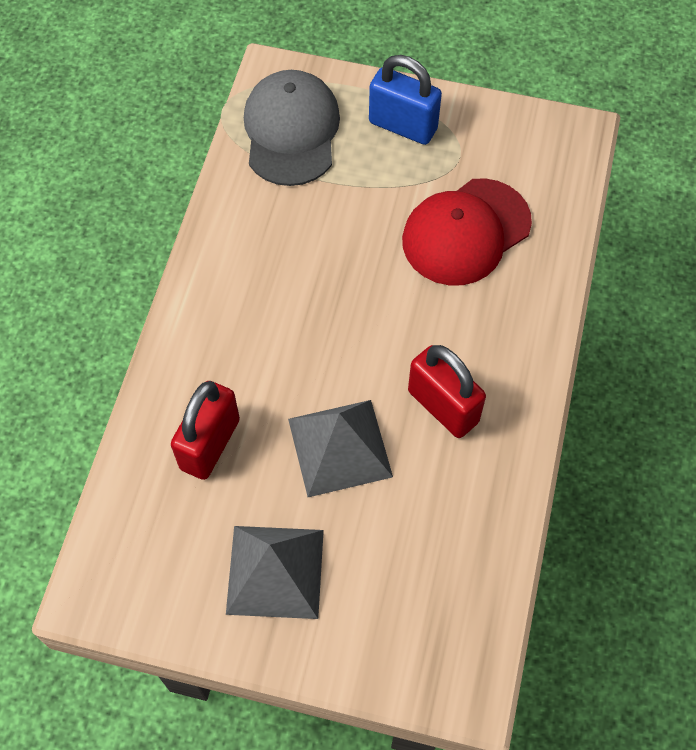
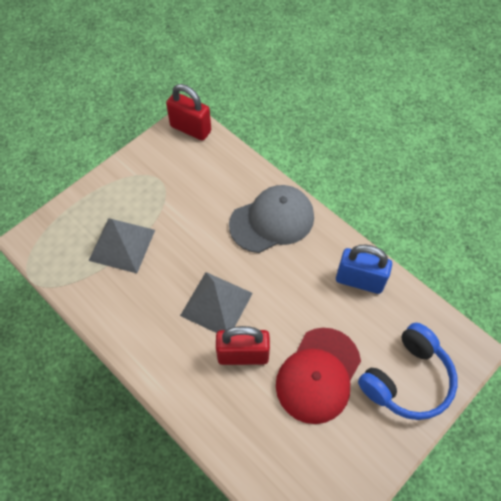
blue headphones: none = 0 -> [358,323,458,420] = 1

